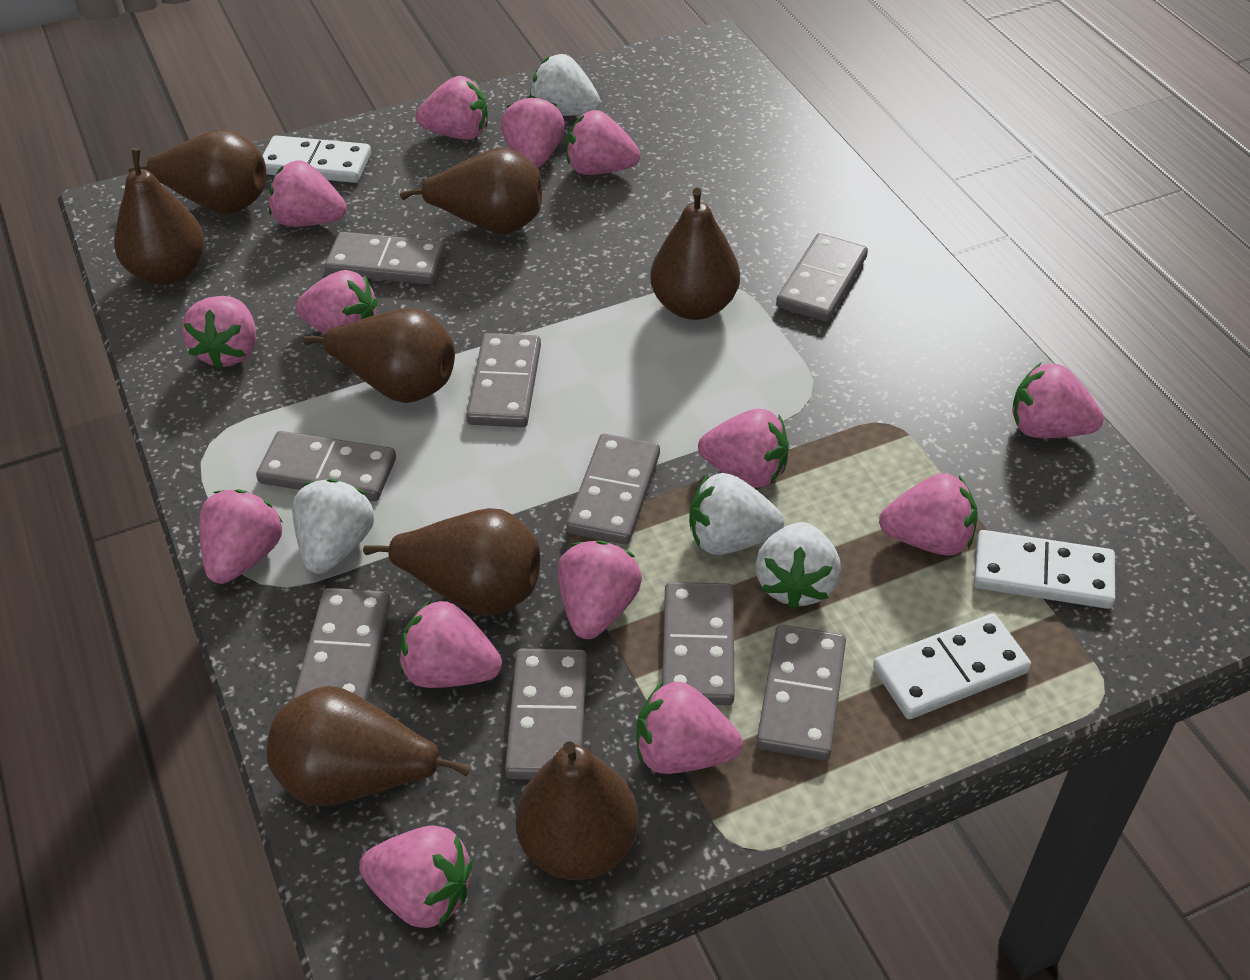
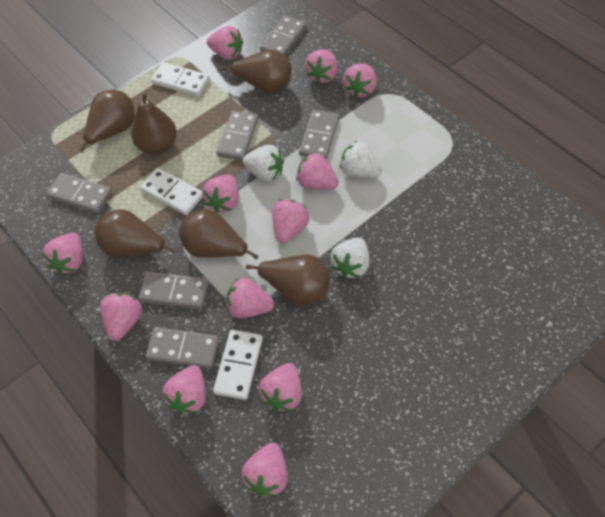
brown pear: [114,148,205,285] [129,129,266,214] [267,686,471,806] [303,308,455,403] [363,508,540,616] [400,148,542,234] [516,741,639,880] [650,188,740,320] = 8 -> [79,90,135,153] [94,209,177,258] [131,93,177,155] [179,209,259,259] [221,49,292,94] [246,254,330,306] = 6
grey domino: [256,431,396,501] [293,588,391,701] [325,232,445,285] [466,333,541,427] [505,649,587,779] [567,434,660,545] [662,582,734,705] [757,625,846,760] [776,233,868,322] = 9 -> [46,173,112,213] [139,272,209,309] [146,327,219,369] [216,111,258,160] [260,15,306,56] [299,110,339,160] = 6
pink strawberry: [182,296,256,369] [199,489,283,584] [269,161,347,227] [296,270,378,335] [359,825,472,928] [399,600,502,688] [416,76,488,140] [501,95,564,168] [558,541,642,639] [566,110,640,175] [636,681,743,774] [698,409,789,488] [879,473,978,556] [1012,363,1104,438] = 14 -> [42,233,83,274] [100,293,142,341] [162,365,206,414] [202,175,239,213] [207,26,243,60] [227,278,274,318] [241,442,288,497] [259,363,302,411] [272,199,309,243] [296,153,339,190] [305,50,338,84] [343,63,377,98] = 12
white strawberry: [292,479,374,574] [530,54,600,116] [689,473,784,555] [755,522,841,609] = 4 -> [243,145,284,182] [331,238,369,278] [340,140,382,178] = 3

